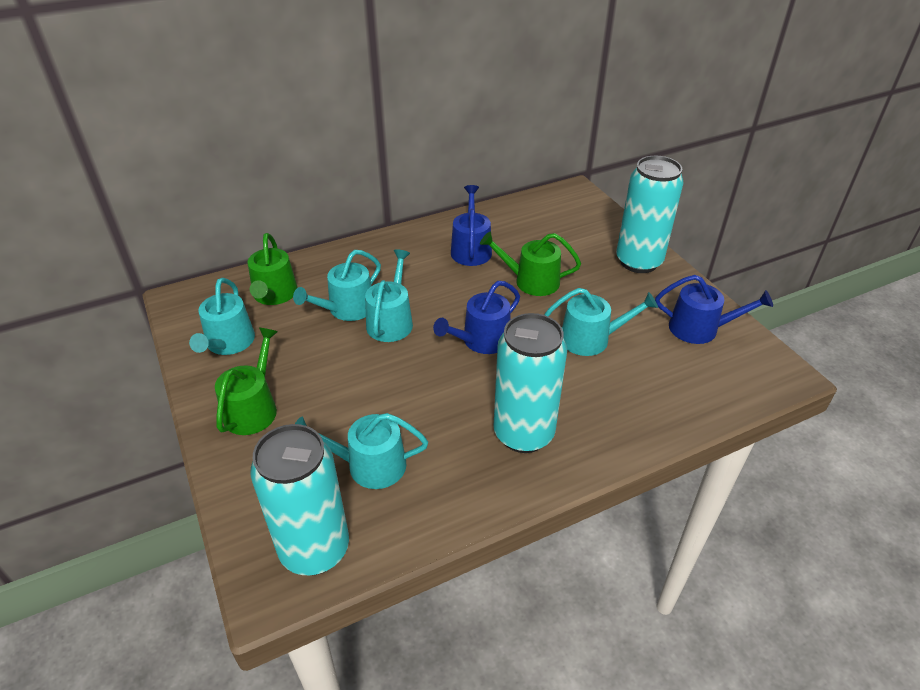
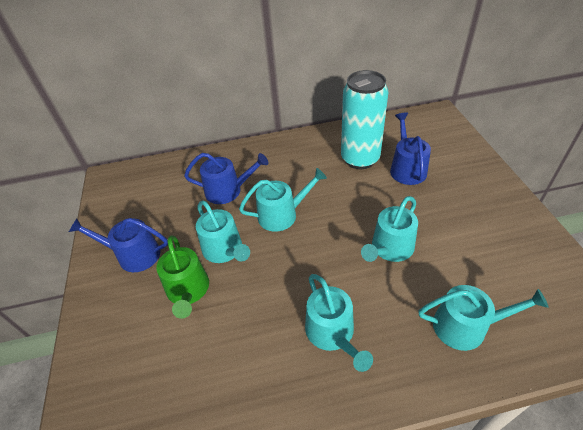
green watering can: [215,327,278,435] [248,233,298,305] [480,232,581,296] = 3 -> [156,235,209,319] = 1
turquoise can: [250,424,349,575] [494,313,567,453] [616,156,684,273] = 3 -> [341,70,389,169] = 1

